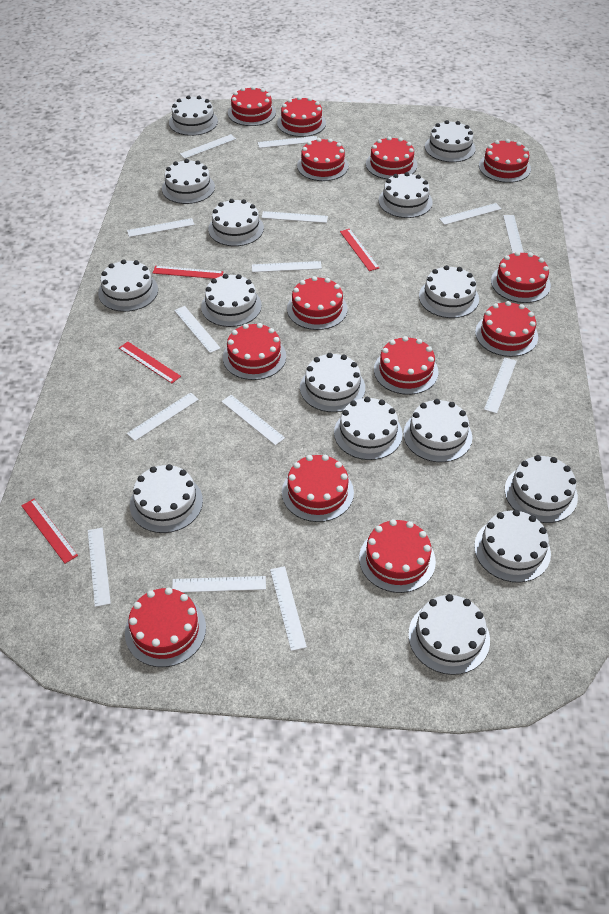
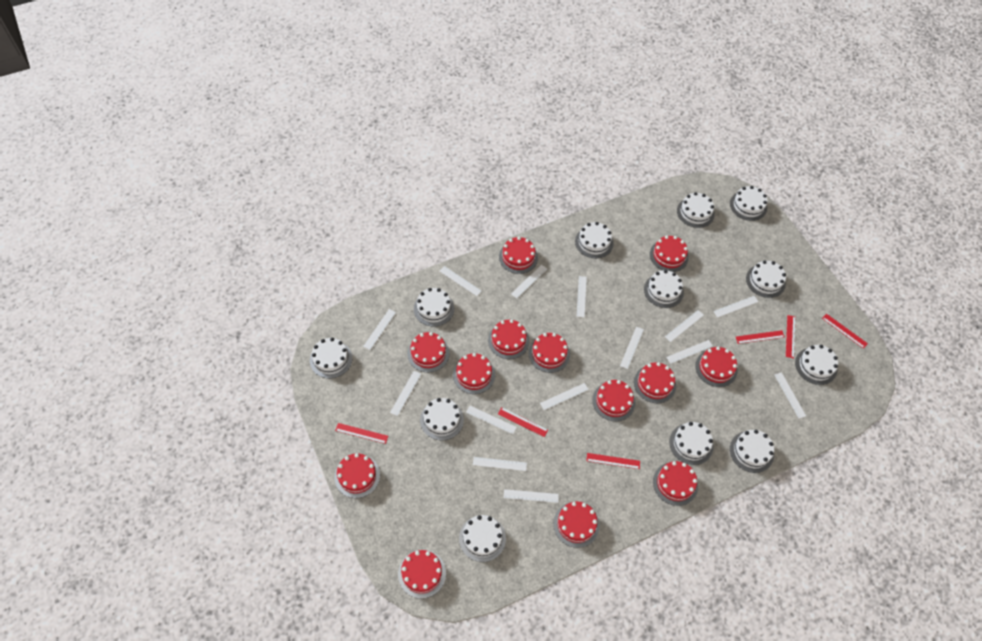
red ruler: [22,499,78,564] [119,342,181,383] [153,266,224,279] [340,229,379,271] = 4 -> [335,423,388,444] [498,407,548,437] [586,453,640,469] [736,330,785,344] [786,315,796,358] [822,314,868,349] = 6
white cake: [98,259,158,312] [130,464,203,533] [162,159,215,204] [169,95,218,136] [201,274,262,327] [208,199,264,246] [300,353,365,412] [334,397,403,460] [379,172,433,218] [403,399,472,462] [408,594,490,675] [419,265,479,318] [425,120,476,162] [474,510,551,583] [505,455,578,523] = 15 -> [310,338,352,378] [414,288,454,327] [420,398,464,440] [459,515,506,562] [575,222,614,258] [644,270,684,308] [669,422,714,465] [677,192,715,228] [730,186,767,221] [730,430,774,473] [746,260,786,298] [795,345,838,385] = 12

